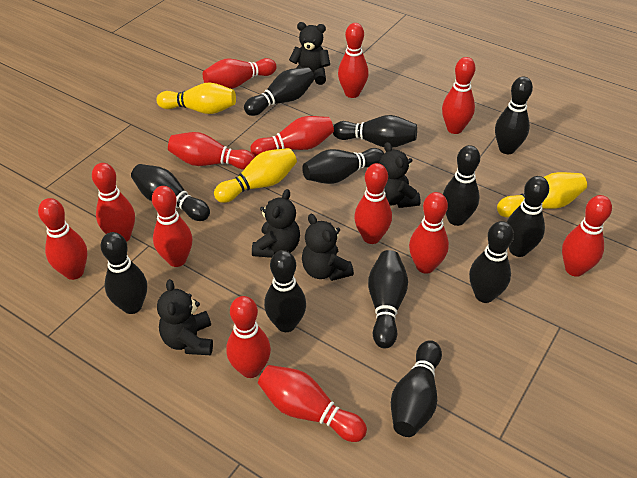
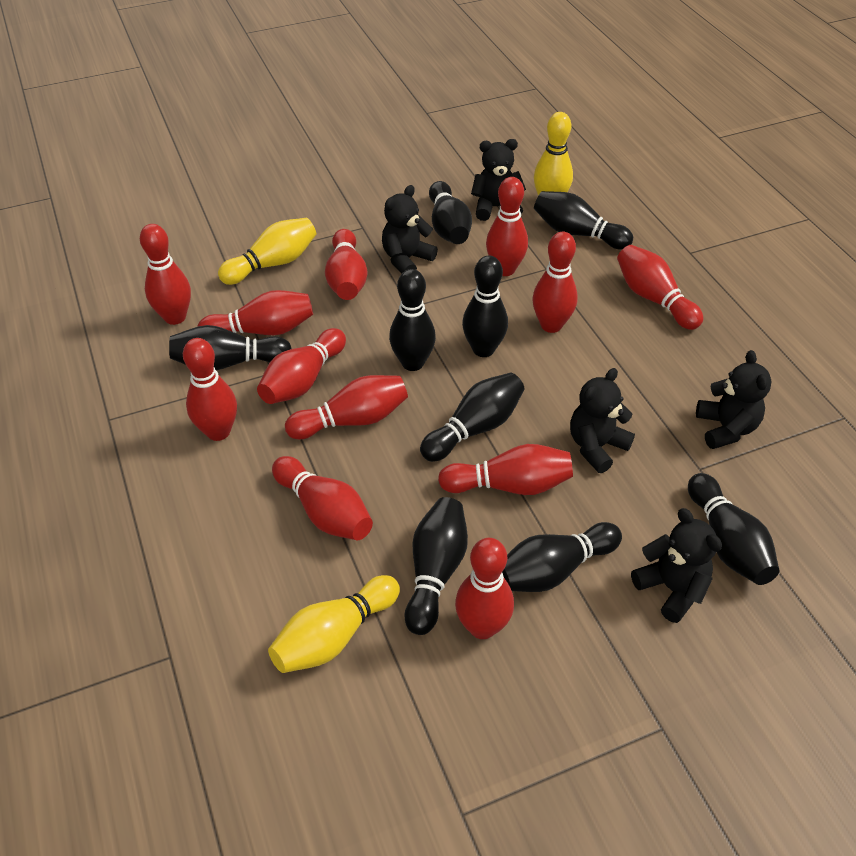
black bowling pin: [101,232,147,314] [131,164,210,221] [244,67,315,116] [264,250,306,332] [302,148,384,184] [333,115,417,148] [368,250,408,348] [391,340,442,437] [443,145,480,226] [469,221,514,303] [495,76,533,154] [507,176,549,257] = 12 -> [169,325,292,371] [389,269,436,371] [404,497,468,635] [420,372,524,462] [429,181,472,244] [462,256,508,357] [502,522,622,592] [534,191,633,250] [688,473,779,585] = 9
red bowling pin: [38,198,87,280] [92,163,135,242] [152,186,192,267] [168,132,255,170] [203,58,277,89] [226,296,271,378] [250,116,334,157] [258,365,367,442] [338,23,369,98] [354,163,392,244] [409,192,449,274] [442,57,476,134] [562,195,612,277] = 13 -> [140,224,191,325] [183,338,237,441] [198,290,313,335] [257,328,346,404] [272,456,373,540] [285,375,408,439] [325,229,368,300] [438,444,573,495] [455,538,514,639] [486,177,528,276] [532,232,578,333] [617,245,703,330] = 12

